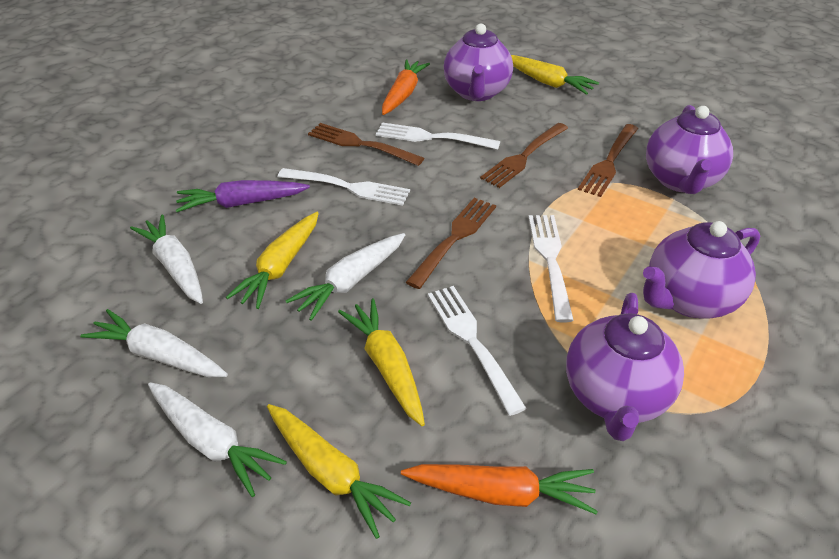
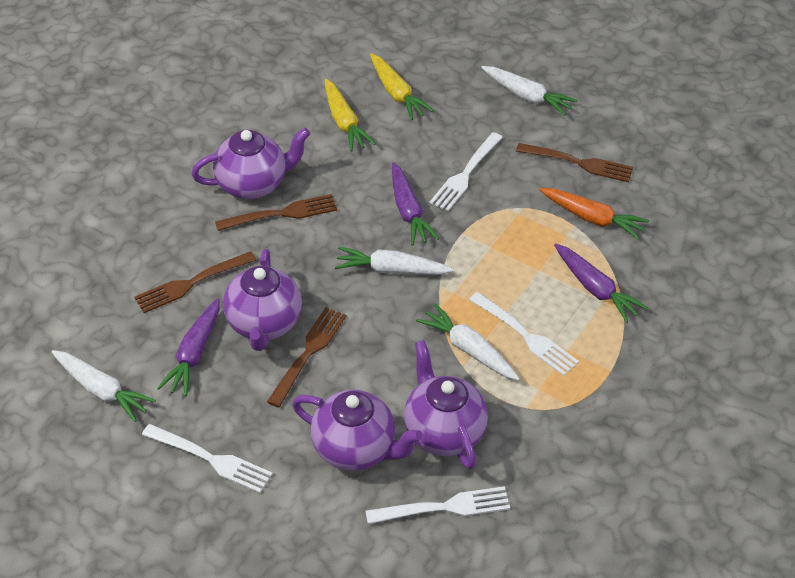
orange carrot: [382,59,430,115] [401,464,598,514] = 2 -> [539,188,649,239] = 1
purple carrot: [176,180,310,212] = 1 -> [157,298,219,396] [392,162,439,246] [554,243,648,323] = 3
yellow carrot: [226,212,319,309] [267,404,411,539] [338,298,425,426] [511,55,599,95] = 4 -> [325,79,376,152] [370,53,434,120] = 2

